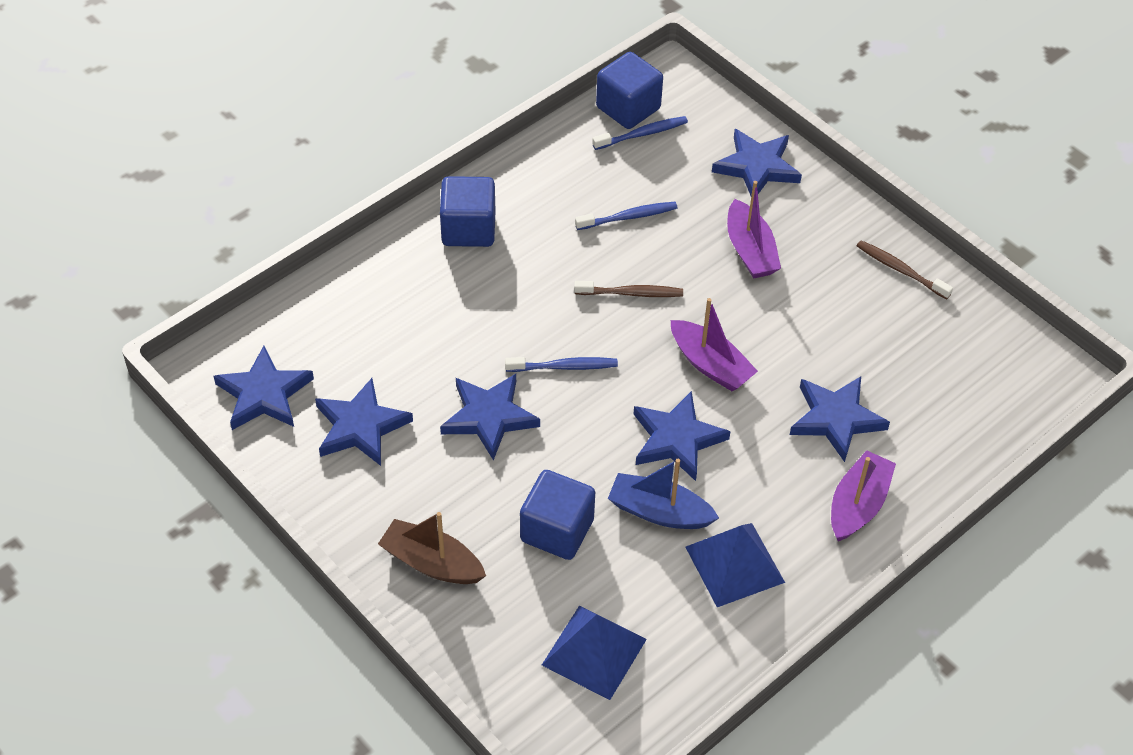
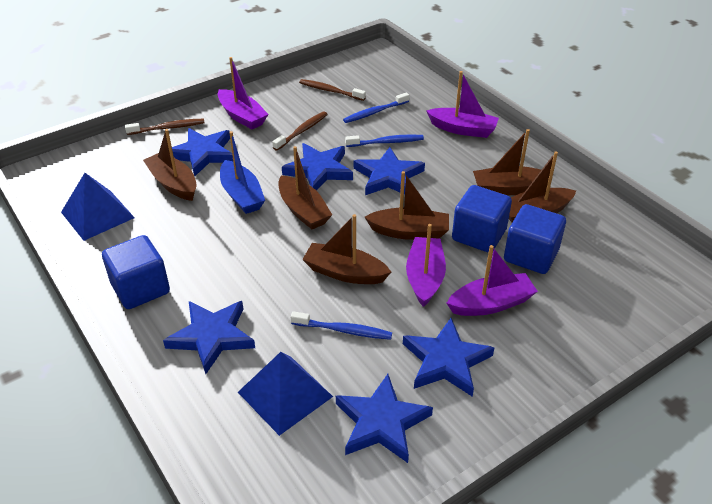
brown boat: [378,512,486,584] = 1 -> [143,129,197,201] [278,146,332,229] [302,214,391,284] [365,171,449,240] [473,129,541,195] [509,152,576,222] = 6
brown toothbrush: [574,281,683,297] [857,240,953,299] = 2 -> [125,119,205,135] [272,111,328,151] [299,79,366,101] = 3
purple boat: [671,298,758,391] [727,181,781,278] [831,450,896,541] = 3 -> [218,57,269,129] [406,224,446,307] [426,71,499,138] [447,245,538,316] = 4

